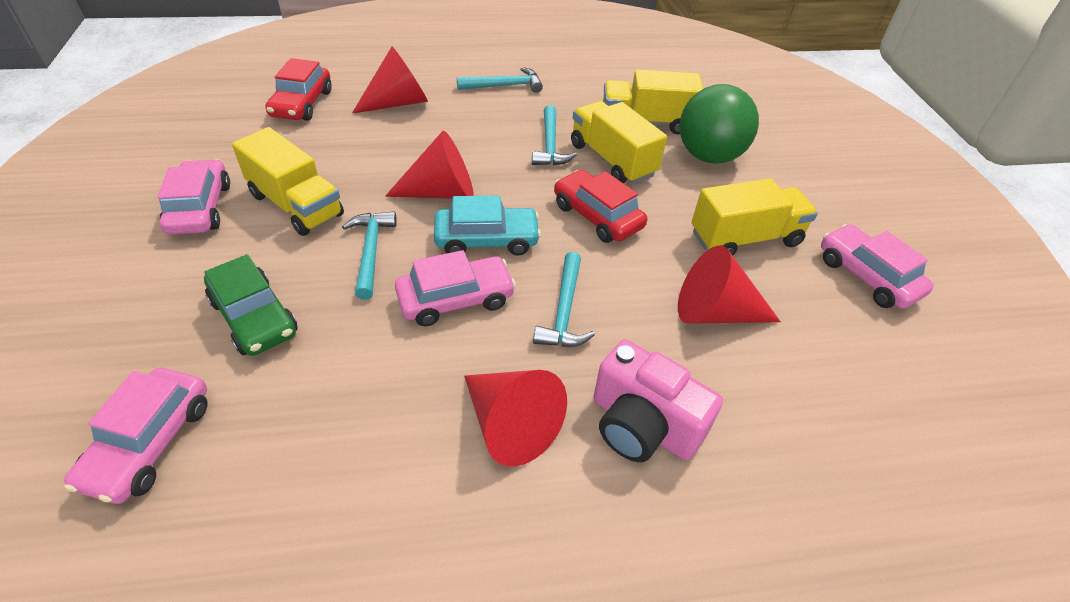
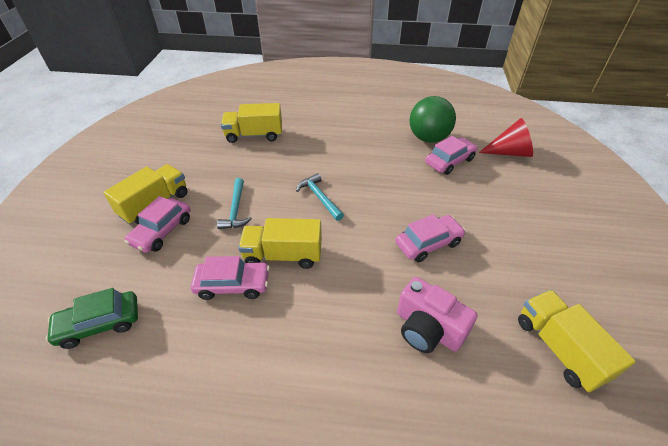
red car: [265,58,332,121] [554,170,647,243] = 2 -> none = 0
red cone: [352,47,428,114] [385,131,474,199] [464,370,567,466] [678,245,781,324] = 4 -> [479,118,533,157] = 1
turquoise car: [434,195,541,256] = 1 -> none = 0
turquoise hammer: [342,211,397,300] [457,67,543,93] [532,105,577,165] [533,252,595,347] = 4 -> [217,178,252,229] [296,173,344,221] = 2

